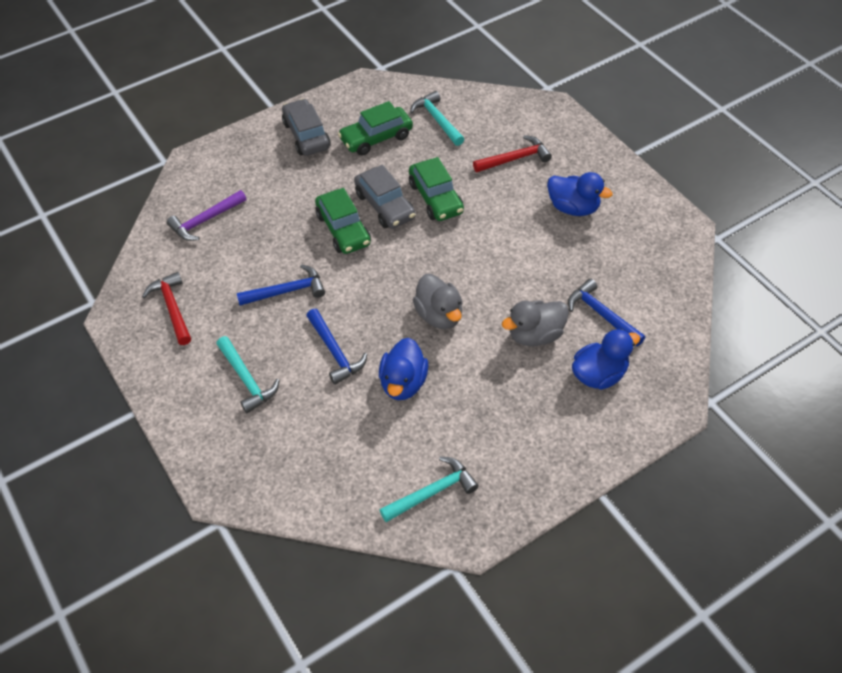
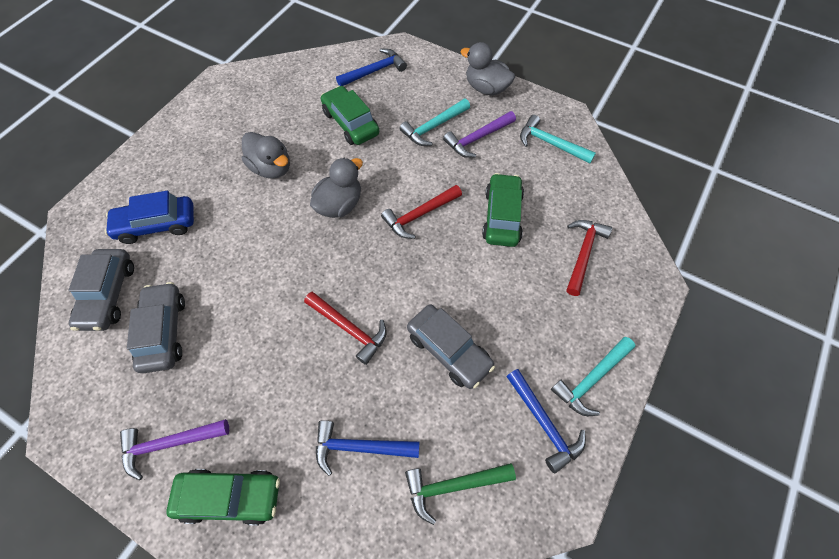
blue car: none = 0 -> [105,191,194,244] = 1
blue duck: [379,338,428,400] [547,172,613,216] [572,329,640,390] = 3 -> none = 0
green hammer: none = 0 -> [405,463,516,525] = 1
grey car: [282,99,331,156] [354,165,416,228] = 2 -> [68,249,134,331] [127,282,185,373] [407,304,495,389] = 3
grey duck: [413,274,462,329] [502,300,569,346] = 2 -> [242,132,290,179] [310,158,363,218] [461,42,515,96] = 3
purple hammer: [167,190,247,241] = 1 -> [120,419,229,480] [443,111,516,158] = 2
red hammer: [142,272,191,345] [473,135,552,172] = 2 -> [304,292,387,365] [381,185,462,239] [566,220,612,296] = 3

